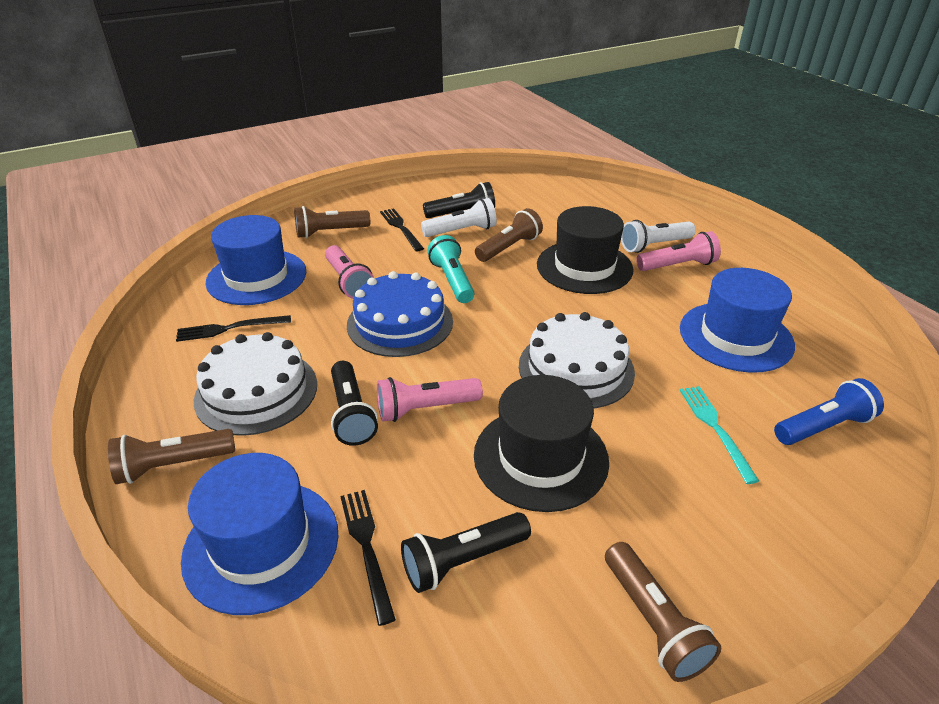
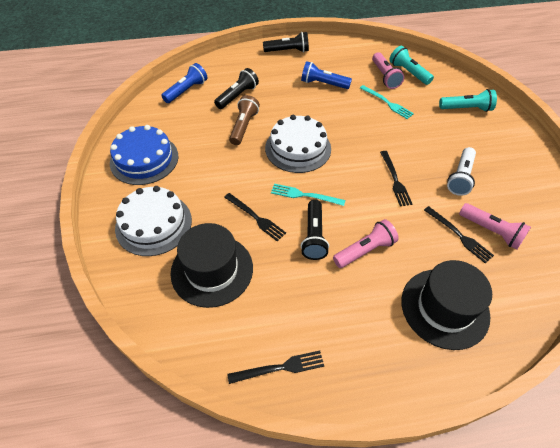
black fork: [176,315,291,342] [340,490,396,626] [380,208,424,251] = 3 -> [224,193,286,241] [227,351,324,384] [380,151,412,207] [424,206,494,263] = 4
blue flashlight: [774,378,884,445] = 1 -> [161,63,208,103] [301,61,352,89] = 2
blue hat: [181,453,339,615] [205,215,306,305] [680,268,795,373] = 3 -> none = 0
brown flashlight: [108,429,235,484] [294,206,370,238] [475,208,543,262] [605,542,721,682] = 4 -> [229,95,260,145] = 1
turquoise flashlight: [427,235,474,303] = 1 -> [389,46,434,85] [439,89,497,112] = 2
turquoise fork: [680,386,759,484] = 1 -> [271,184,345,206] [360,85,414,119] = 2
white flashlight: [421,198,497,237] [621,220,696,253] = 2 -> [447,147,476,196] = 1

